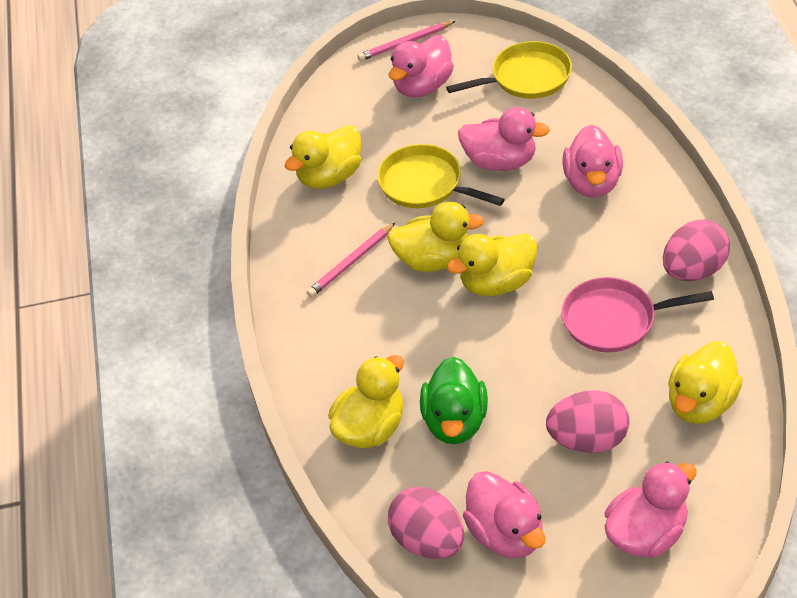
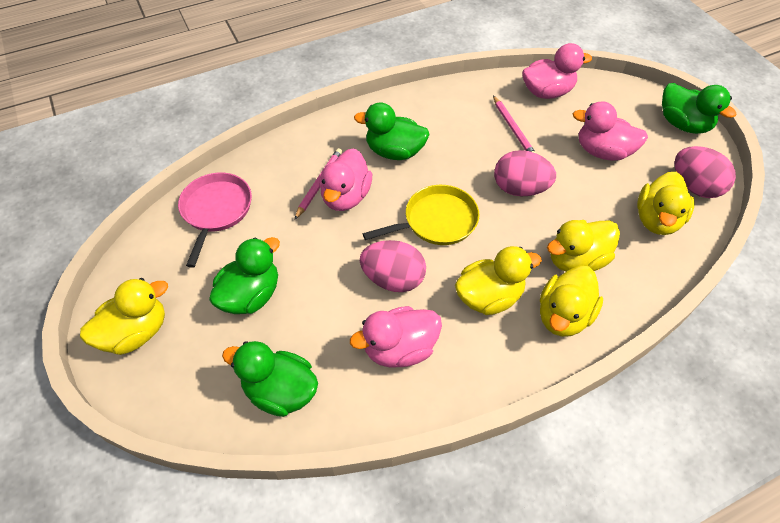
green duck: [420,357,488,444] = 1 -> [209,237,280,314] [222,341,318,417] [354,102,430,160] [662,83,736,134] = 4
pink duck: [389,35,454,98] [458,107,550,171] [463,471,545,558] [563,125,623,198] [604,461,697,558] = 5 -> [319,148,372,211] [350,306,442,368] [522,43,592,99] [573,101,648,161] = 4
yellow pan: [377,144,505,208] [446,41,572,99] = 2 -> [363,185,479,245] = 1

